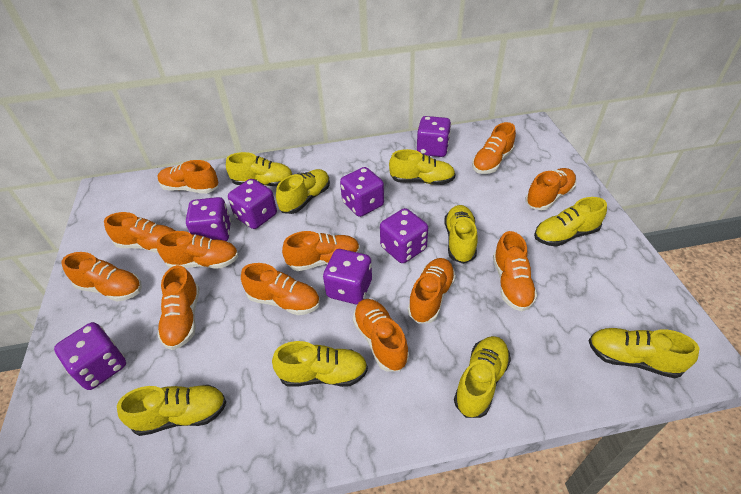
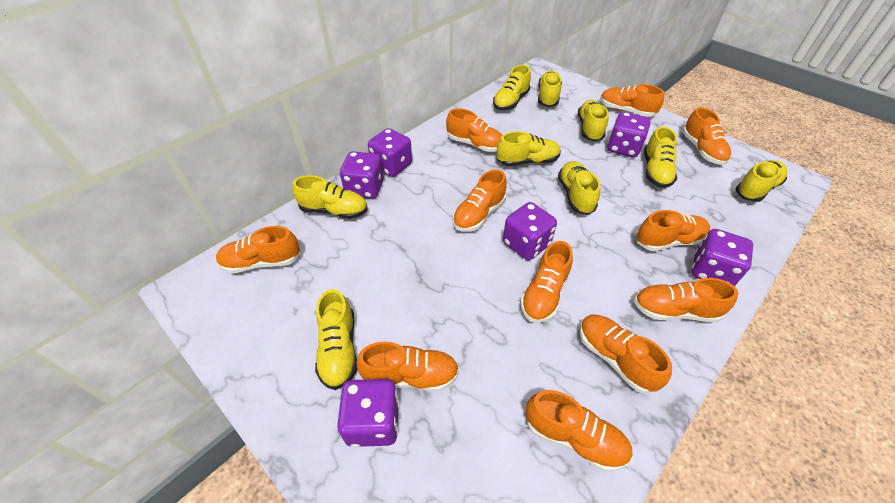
orange shoe: [62,252,142,301] [104,212,176,253] [157,160,218,194] [157,231,239,269] [157,265,200,350] [241,263,320,315] [282,231,360,271] [353,299,409,371] [408,258,456,324] [472,122,516,174] [493,231,538,311] [526,168,577,210] = 12 -> [216,226,301,273] [356,342,459,391] [446,108,502,152] [453,169,507,232] [520,241,573,323] [525,390,633,471] [580,315,672,394] [600,84,664,117] [634,278,738,322] [636,210,710,251] [683,107,731,165] = 11
purple dice: [54,322,126,390] [186,197,231,241] [228,179,277,229] [323,249,372,304] [340,167,384,217] [380,208,428,263] [417,116,451,157] = 7 -> [337,379,399,447] [340,151,384,199] [368,128,412,177] [503,202,557,260] [607,112,651,157] [692,229,753,286] = 6

